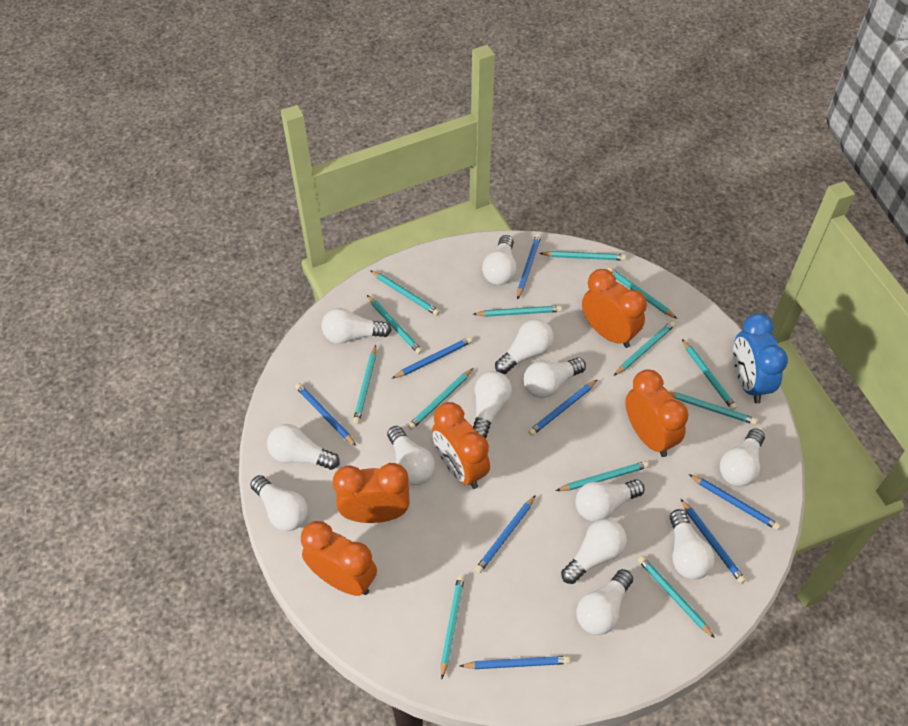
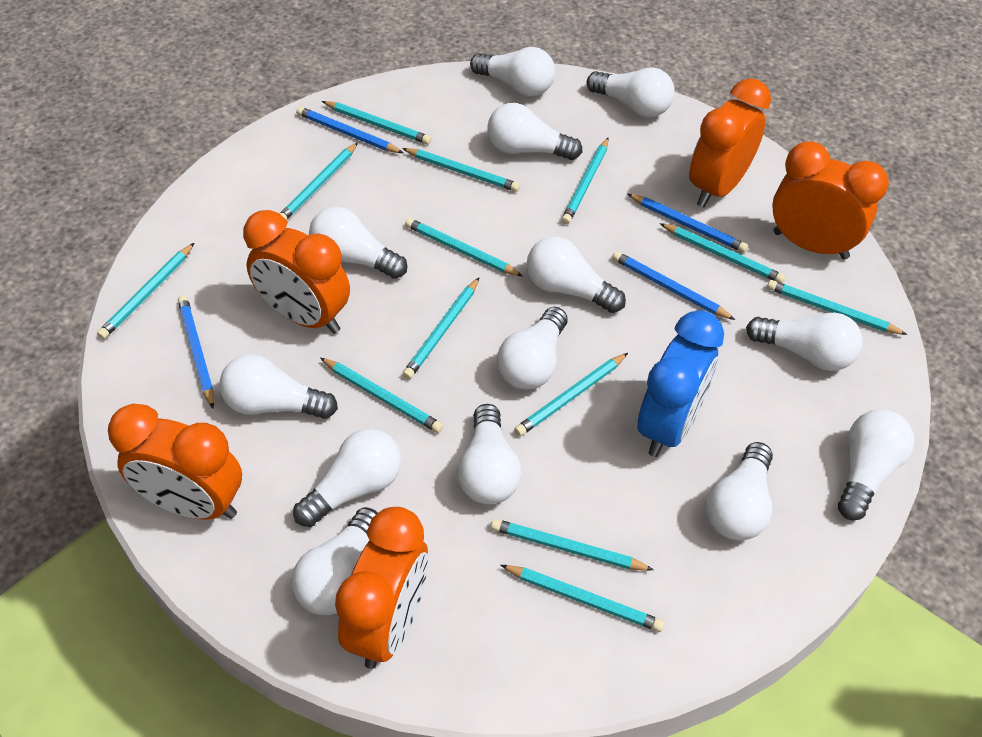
blue pencil: [295,383,356,446] [392,337,472,378] [460,656,570,669] [475,495,536,573] [517,233,541,300] [528,380,597,436] [681,499,746,584] [689,474,781,530] = 8 -> [178,295,214,409] [296,106,403,153] [612,251,735,320] [628,194,748,253] = 4

